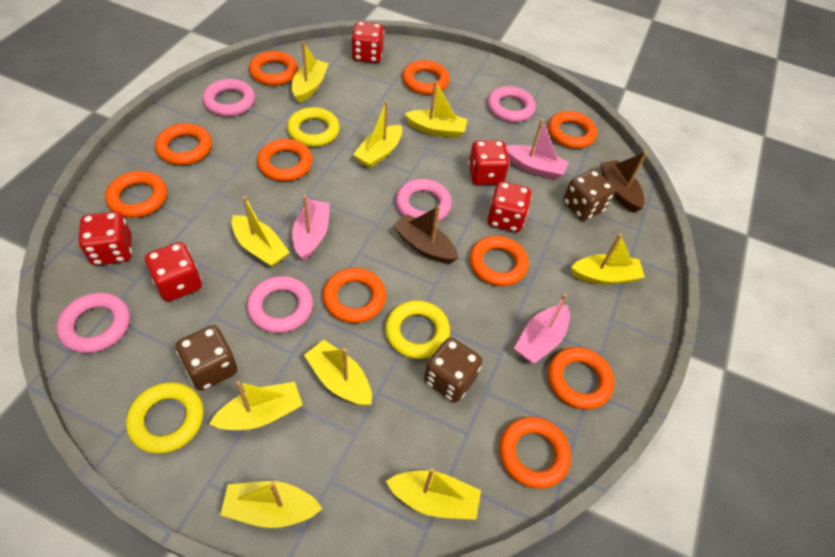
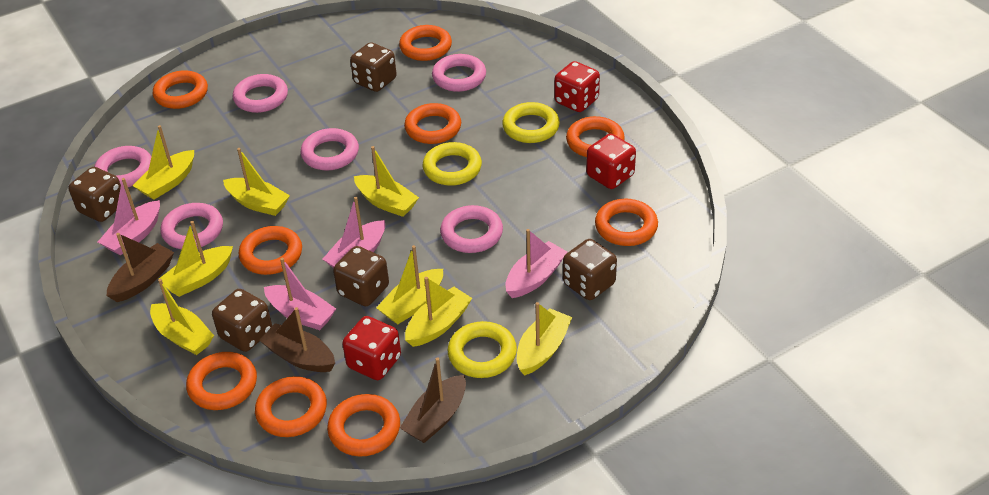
brown boat: [393,206,458,264] [600,152,647,213] = 2 -> [107,233,174,302] [259,307,335,372] [400,357,466,443] = 3
brown dice: [176,325,237,391] [424,338,482,402] [563,170,615,221] = 3 -> [68,167,121,222] [212,289,272,352] [333,246,389,306] [350,42,397,92] [563,239,617,300] = 5
orange ring: [105,171,167,218] [155,123,212,165] [249,51,298,86] [257,139,313,181] [323,268,386,323] [402,60,450,95] [469,236,529,286] [499,417,571,489] [548,111,597,149] [548,347,614,409] = 10 -> [153,70,208,109] [186,352,257,410] [239,226,302,275] [255,376,327,437] [327,394,400,456] [399,25,452,61] [404,103,461,144] [566,116,625,157] [595,199,658,246] = 9
pink boat: [292,195,330,261] [506,119,569,180] [514,294,570,364] = 3 -> [98,178,160,255] [264,258,336,330] [323,197,385,268] [505,229,567,298] = 4
pink ring: [56,292,130,353] [202,79,255,116] [247,276,313,333] [396,179,452,222] [488,86,535,122] = 5 -> [94,146,152,187] [161,203,223,249] [233,74,288,113] [301,128,359,171] [432,54,486,92] [440,205,503,253] = 6
red dice: [78,211,132,265] [145,242,202,302] [351,21,384,63] [468,140,510,185] [487,181,532,232] = 5 -> [342,316,401,380] [554,61,600,112] [586,134,636,189] = 3
yellow boat: [209,381,303,430] [220,481,323,528] [232,196,290,267] [292,41,329,103] [304,340,372,406] [353,101,402,169] [386,468,481,520] [404,81,467,138] [571,233,645,285] = 9 -> [133,125,194,200] [150,279,214,355] [159,221,233,297] [223,148,290,216] [354,146,419,217] [376,245,443,324] [405,277,472,347] [517,302,572,376] = 8

